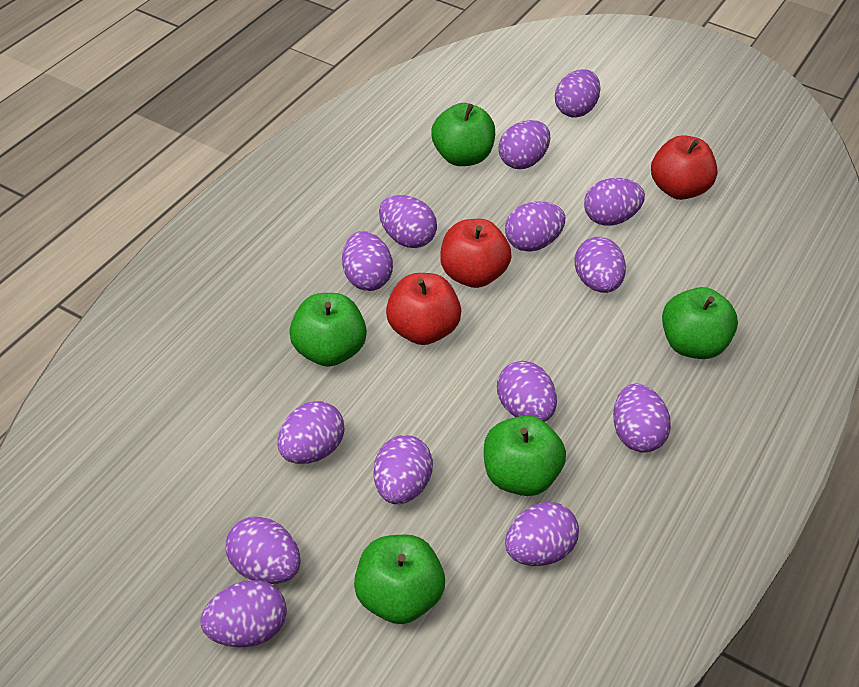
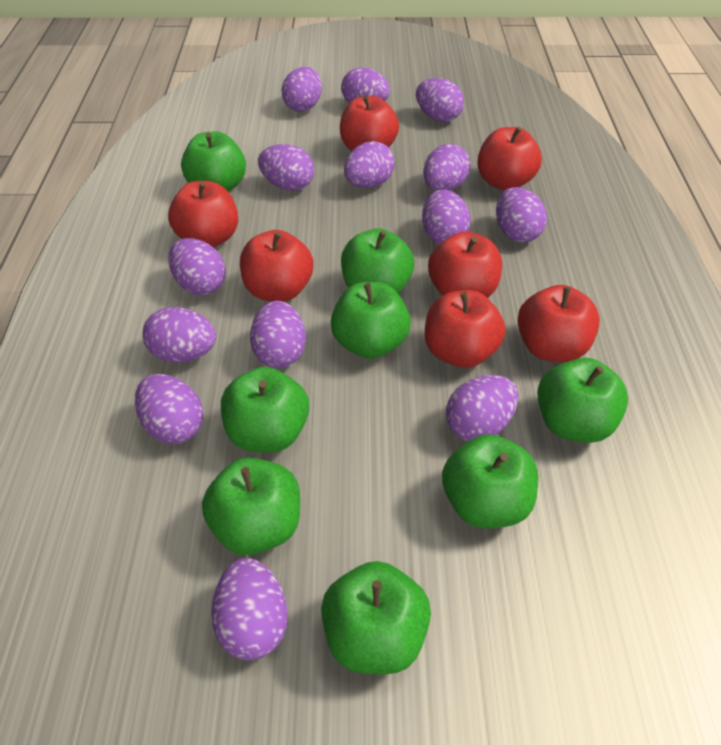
green apple: [289,293,367,367] [354,535,445,624] [431,103,495,166] [484,415,566,496] [662,287,738,359] = 5 -> [181,131,246,192] [202,457,300,555] [221,367,309,453] [321,561,431,674] [331,282,411,359] [341,229,414,293] [442,434,538,528] [537,358,628,443] = 8
red apple: [386,273,461,345] [440,219,512,288] [651,135,718,200] = 3 -> [168,181,238,247] [240,230,314,302] [340,95,399,151] [425,290,505,368] [428,232,502,298] [477,127,542,190] [517,285,600,362] = 7

